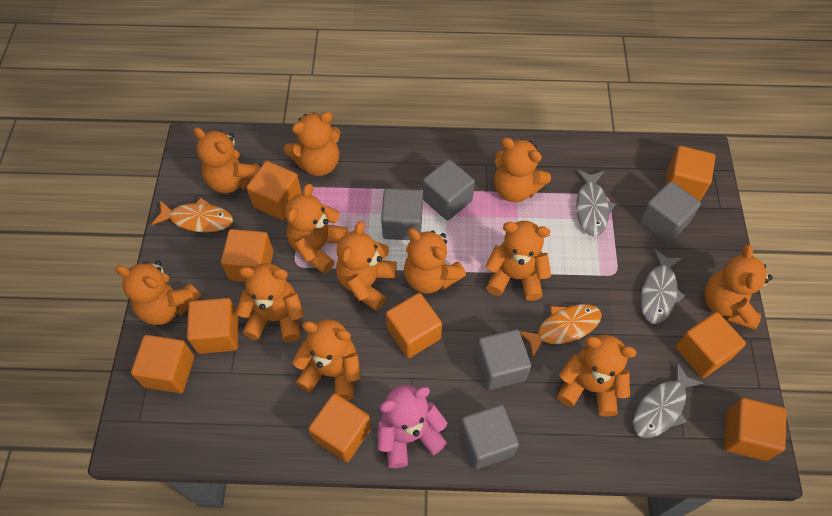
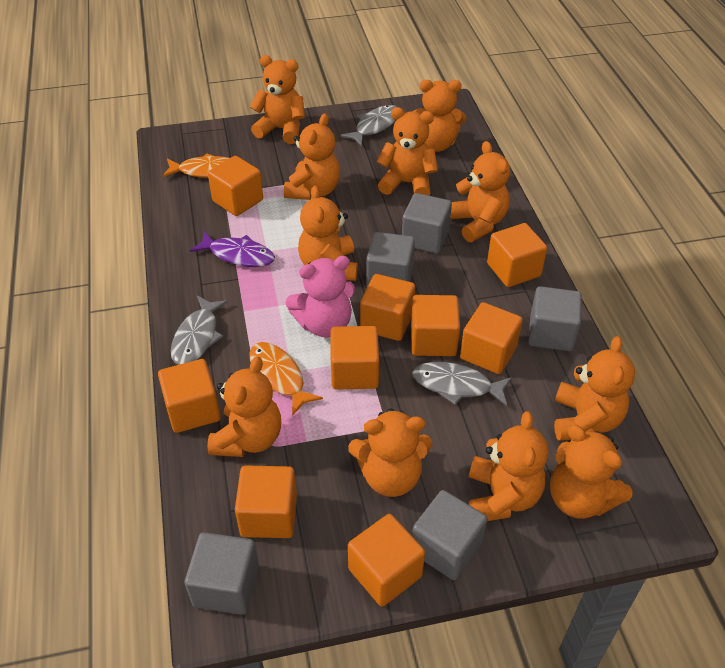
orange teddy bear: [115,261,201,325] [193,127,260,194] [236,263,304,342] [284,112,341,176] [285,184,348,274] [292,319,361,400] [336,221,397,311] [404,228,466,294] [485,221,551,301] [494,138,551,202] [557,335,636,416] [704,244,773,329] = 12 -> [207,356,281,457] [250,55,305,144] [284,113,340,200] [298,185,358,281] [348,408,432,497] [377,107,438,196] [412,80,466,152] [450,141,510,242] [469,411,548,521] [550,425,632,519] [554,336,635,441] = 11
purple fish: none = 0 -> [190,231,275,267] = 1

